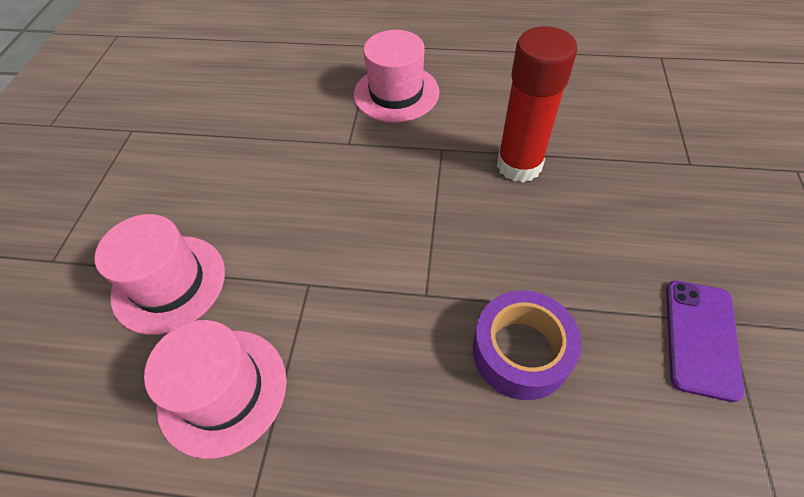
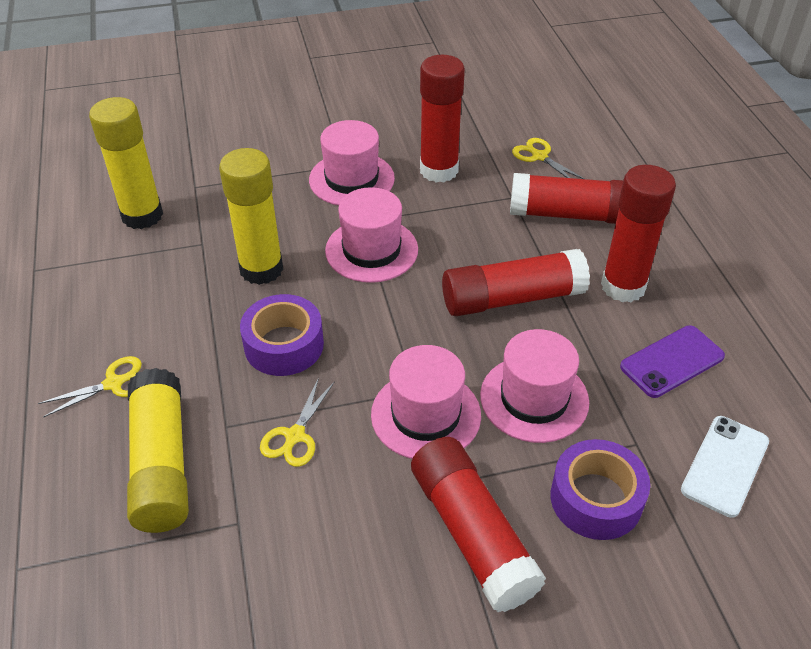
pink hat: [95,214,225,335] [144,320,287,459] [354,30,439,123] = 3 -> [309,120,395,206] [325,187,418,283] [371,345,481,459] [480,329,589,443] = 4
purple tape: [473,290,582,400] = 1 -> [240,294,324,376] [551,439,650,540] = 2
red glue stick: [497,26,578,183] = 1 -> [411,437,546,612] [420,55,465,183] [442,249,590,316] [510,173,623,224] [601,165,676,302] = 5
white phone: none = 0 -> [681,416,769,518] = 1
yellow glue stick: none = 0 -> [89,97,163,229] [127,368,189,533] [219,148,283,285] = 3
yellow scissors: none = 0 -> [38,356,142,418] [260,378,335,467] [512,138,585,179] = 3

